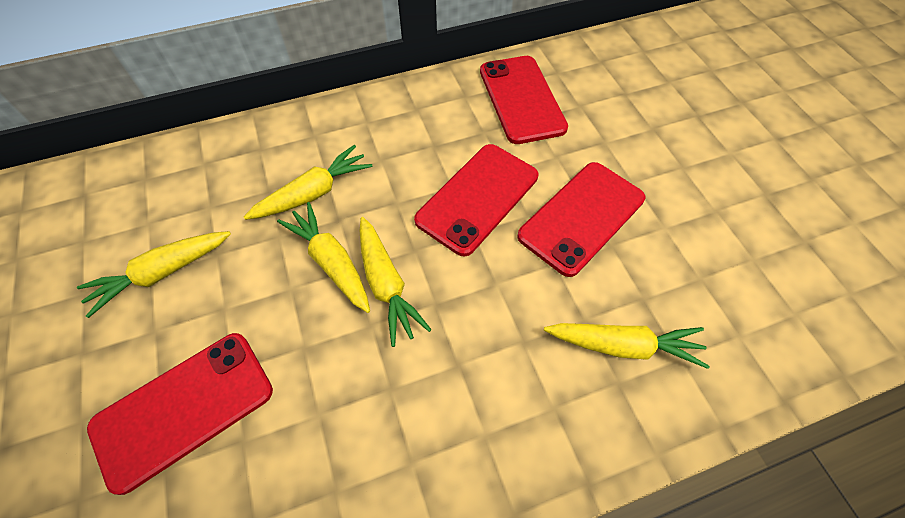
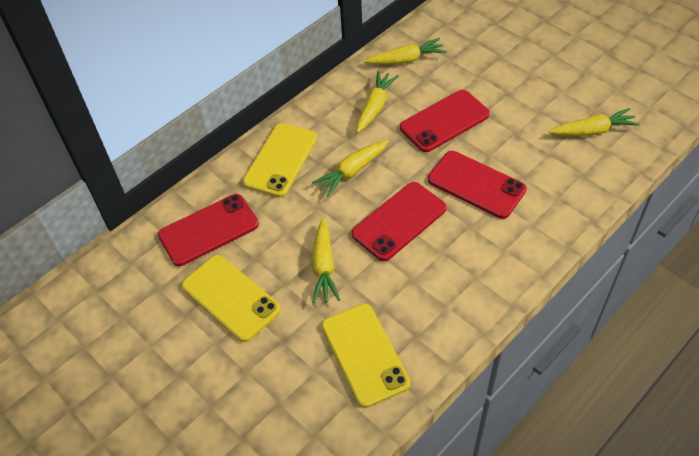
yellow phone: none = 0 -> [182,255,281,342] [243,123,317,197] [321,304,411,408] = 3

